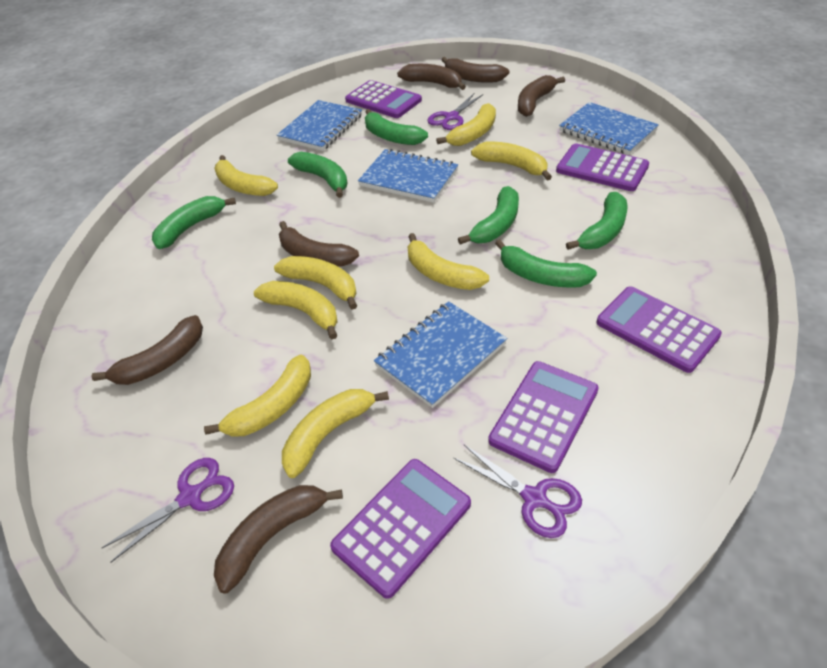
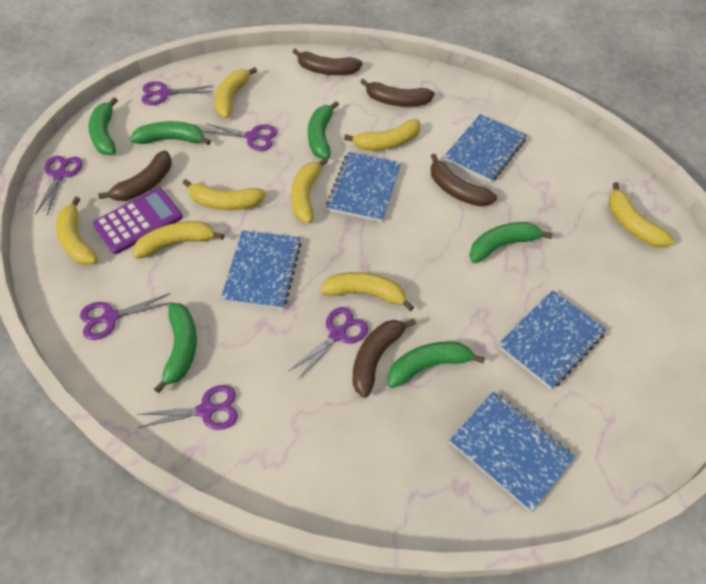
blue notebook: [277,100,362,151] [358,149,458,203] [374,301,507,408] [559,102,659,155] = 4 -> [221,230,302,309] [326,152,401,222] [444,114,527,183] [449,392,575,512] [498,290,607,389] = 5
brown banana: [91,315,203,385] [214,485,343,593] [279,221,359,267] [397,64,466,90] [441,57,510,83] [518,75,565,117] = 6 -> [98,151,172,201] [293,49,363,75] [353,319,416,398] [360,79,435,107] [431,154,497,206] = 5
purple calculator: [330,459,471,599] [345,80,422,118] [488,361,599,473] [556,144,649,191] [597,286,722,373] = 5 -> [93,188,183,254] = 1
purple scissors: [102,458,234,562] [427,93,483,130] [453,445,582,538] = 3 -> [35,156,82,215] [80,293,173,340] [137,385,238,430] [142,81,213,105] [203,124,277,151] [289,307,368,380] = 6

